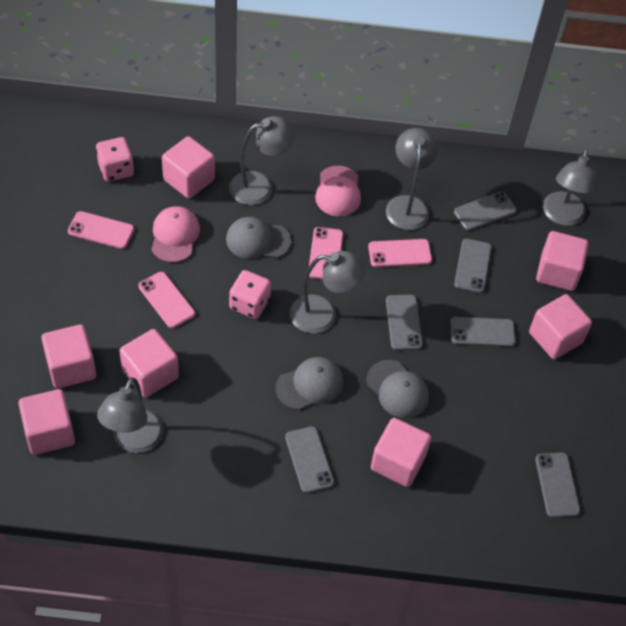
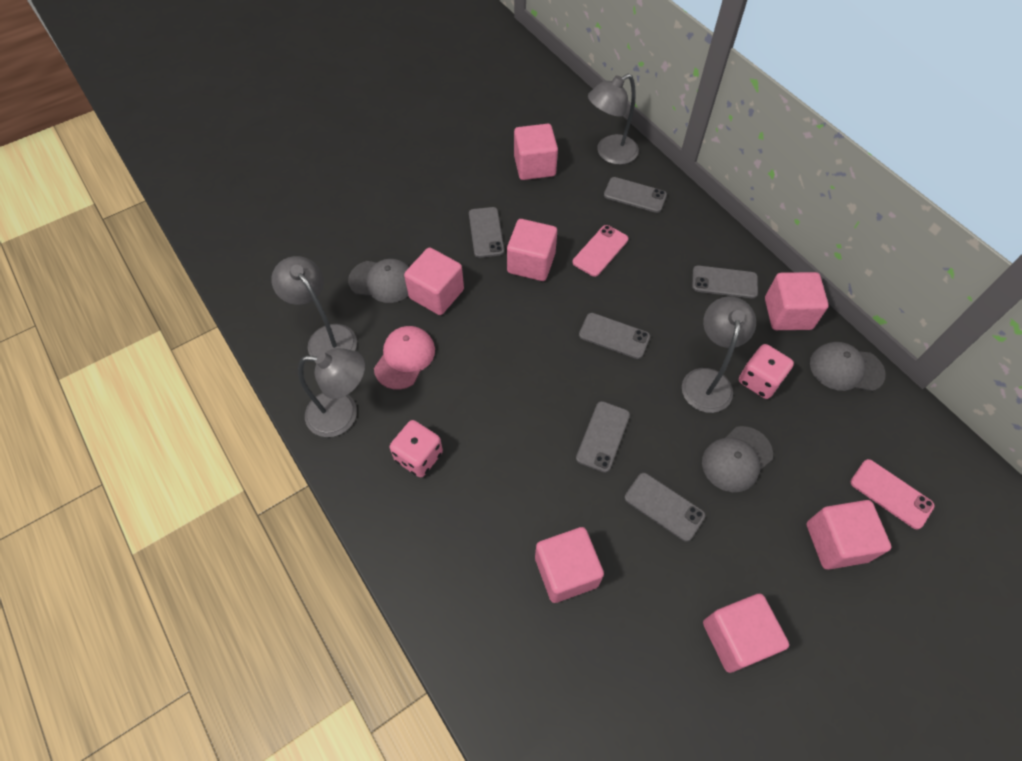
grey lamp: [97,377,164,453] [229,116,296,205] [290,251,366,333] [386,128,438,230] [543,149,598,226] = 5 -> [271,256,357,356] [298,348,365,437] [588,74,639,165] [682,296,756,413] = 4
pink cap: [152,206,200,262] [315,166,361,216] = 2 -> [374,326,435,389] = 1
pink phone: [68,211,134,249] [138,272,195,328] [309,227,343,279] [368,239,432,267] = 4 -> [572,225,628,277] [851,459,935,529] = 2

